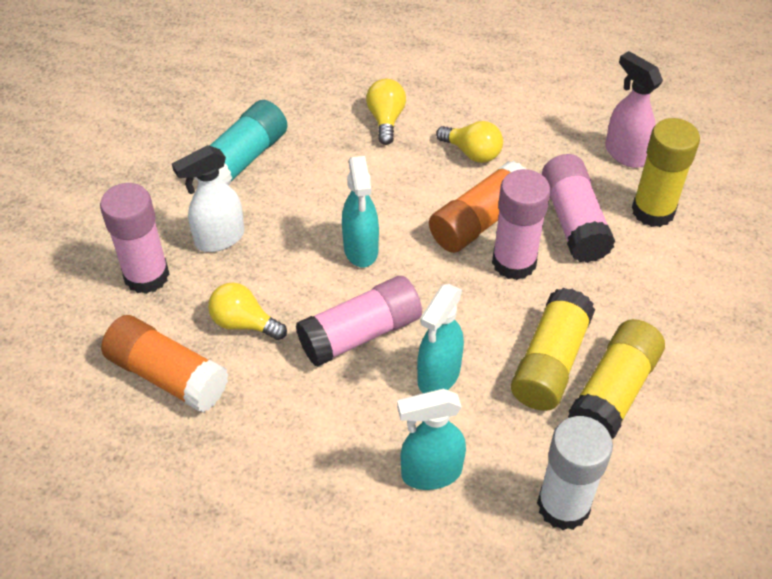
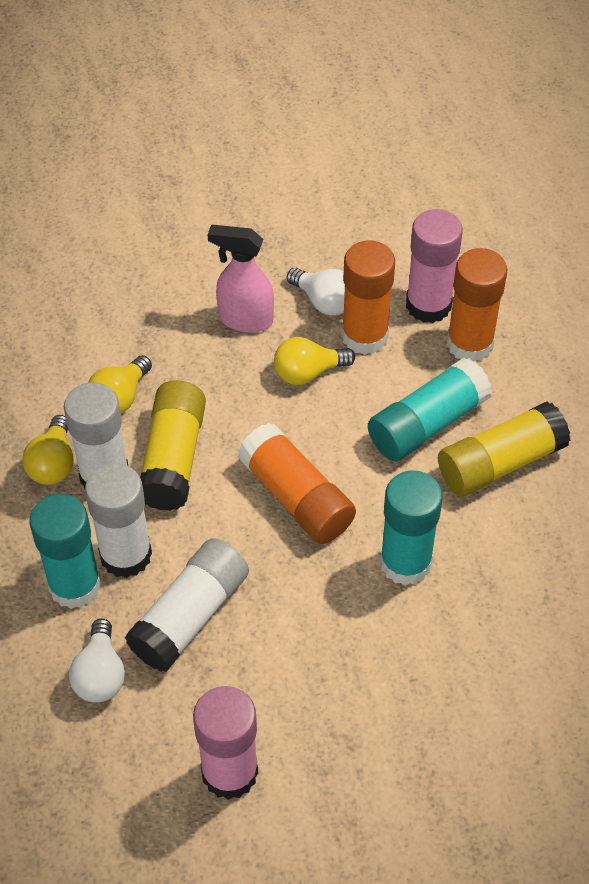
orange glue stick: [101,315,229,413] [429,161,526,253] = 2 -> [238,423,356,544] [341,240,395,355] [447,248,508,361] = 3
pink glue stick: [100,183,169,294] [296,276,422,367] [492,169,550,280] [542,154,615,263] = 4 -> [193,686,258,800] [406,209,463,323] = 2
turquoise glue stick: [195,100,288,185] = 1 -> [29,494,101,609] [368,358,492,461] [380,470,443,586] = 3
turquoise spray bottle: [342,156,379,268] [397,389,466,490] [417,284,464,393] = 3 -> none = 0
white glue stick: [537,416,613,530] = 1 -> [64,382,128,489] [85,463,152,578] [125,538,249,672] = 3
white light bulb: none = 0 -> [69,619,125,702] [287,268,345,315] = 2
white spray bottle: [172,145,244,252] = 1 -> none = 0
yellow glue stick: [511,288,595,411] [568,319,665,439] [632,118,700,227] = 3 -> [140,380,206,511] [438,402,570,496] = 2

